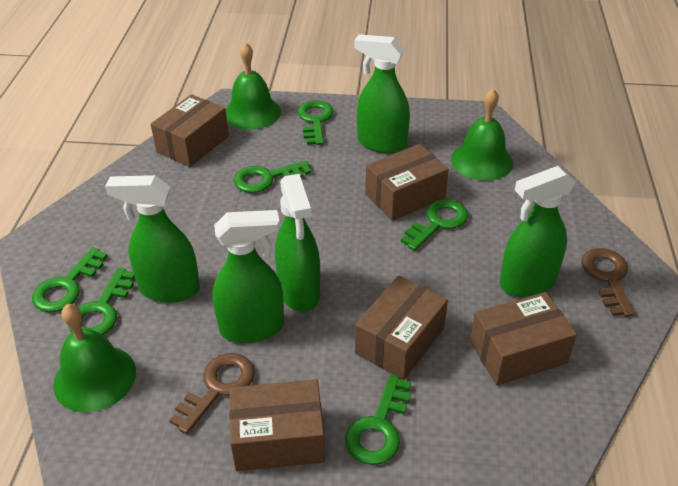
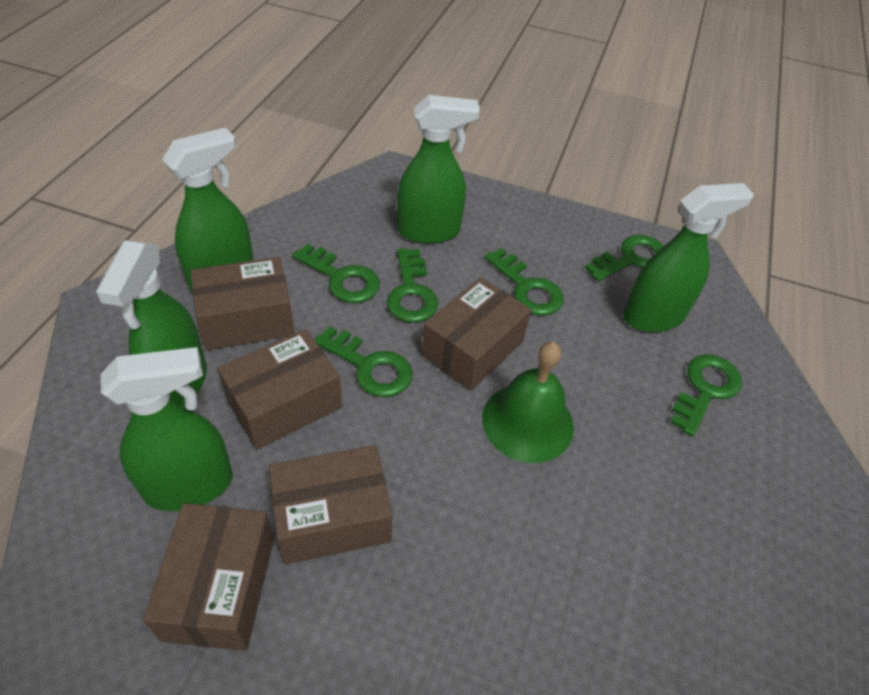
brown key: [169,353,255,434] [582,248,635,317] = 2 -> none = 0
green bell: [53,304,136,412] [226,42,281,130] [451,89,513,181] = 3 -> [482,342,574,463] = 1

